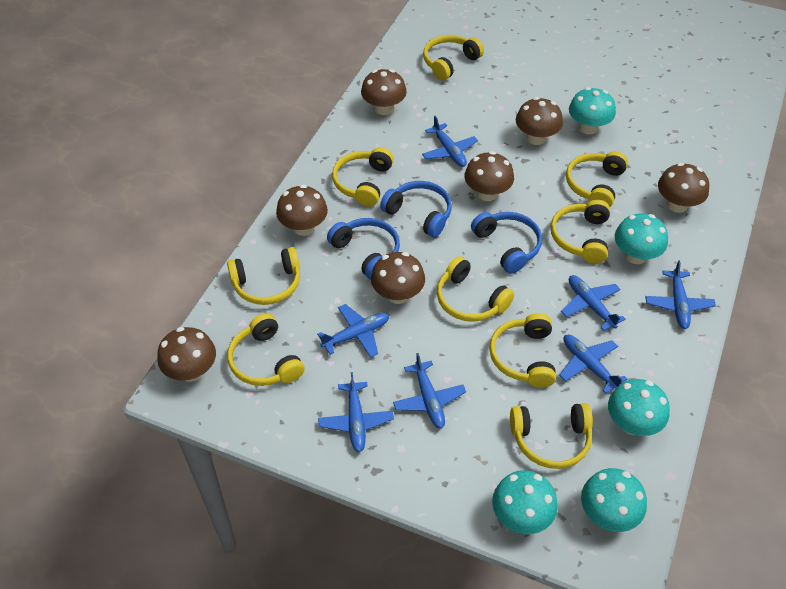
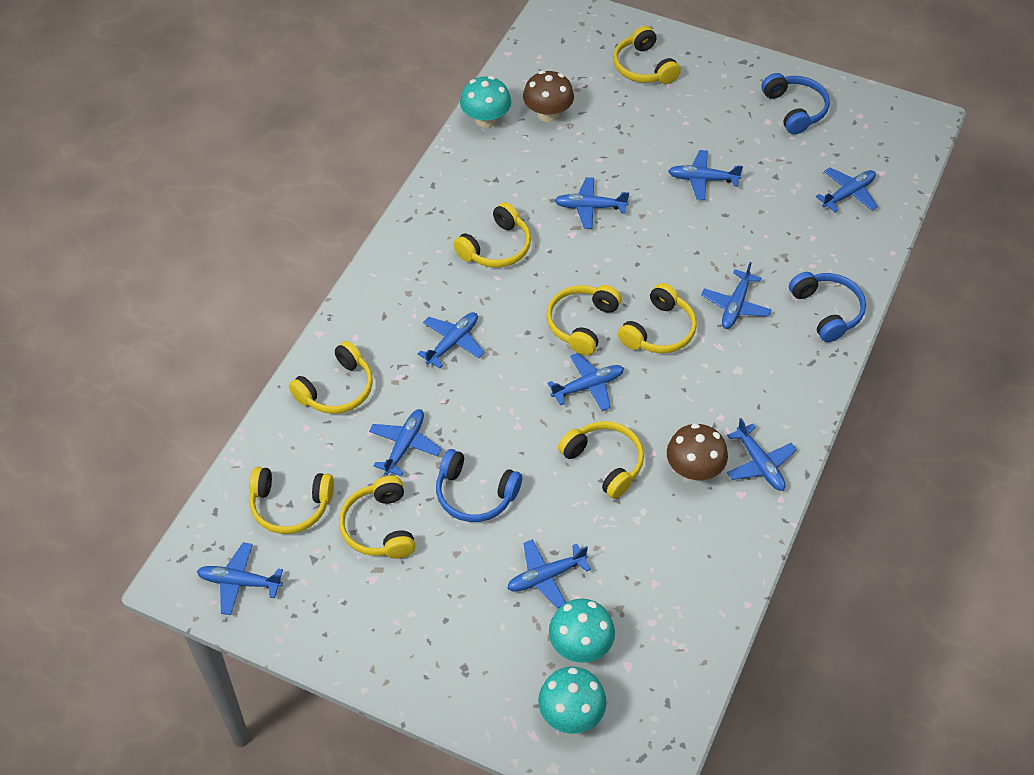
blue plane: [317,304,389,358] [318,372,394,453] [393,353,466,429] [422,116,478,167] [559,335,627,394] [561,275,626,331] [645,260,716,329] = 7 -> [197,542,283,615] [369,409,442,476] [417,312,485,368] [507,539,591,608] [548,353,624,411] [554,177,629,229] [668,150,743,200] [701,262,772,329] [727,418,797,491] [816,167,878,212] = 10
brown mushroom: [157,327,216,382] [276,185,328,236] [361,69,407,115] [371,252,425,304] [465,151,514,201] [516,97,563,145] [658,163,709,213] = 7 -> [523,70,574,122] [667,423,728,481] = 2
turquoise mushroom: [492,470,558,534] [569,87,616,135] [581,468,647,532] [608,379,670,436] [615,213,668,264] = 5 -> [460,76,511,128] [538,667,607,734] [549,599,615,663] = 3
yellow headphones: [227,247,300,305] [227,313,305,386] [332,147,394,207] [423,35,484,81] [437,256,514,322] [489,313,556,388] [510,403,593,469] [551,199,610,264] [566,151,628,207] = 9 -> [249,467,334,534] [289,341,373,414] [339,476,415,559] [453,202,531,268] [546,285,621,355] [558,421,644,499] [613,26,681,84] [618,283,697,353] = 8

